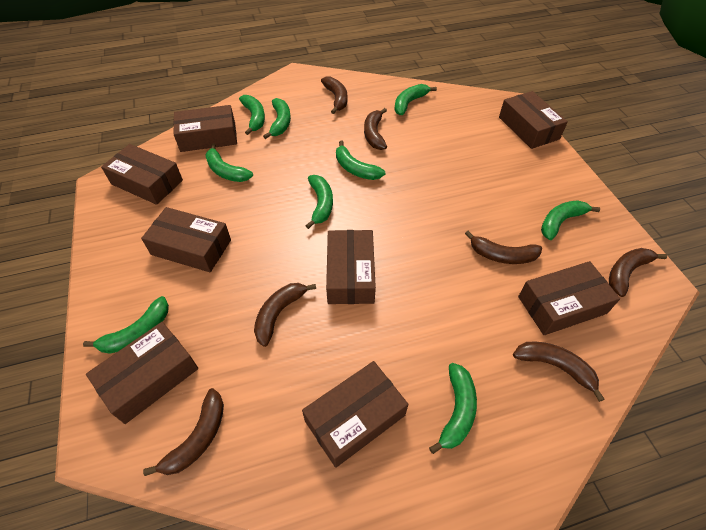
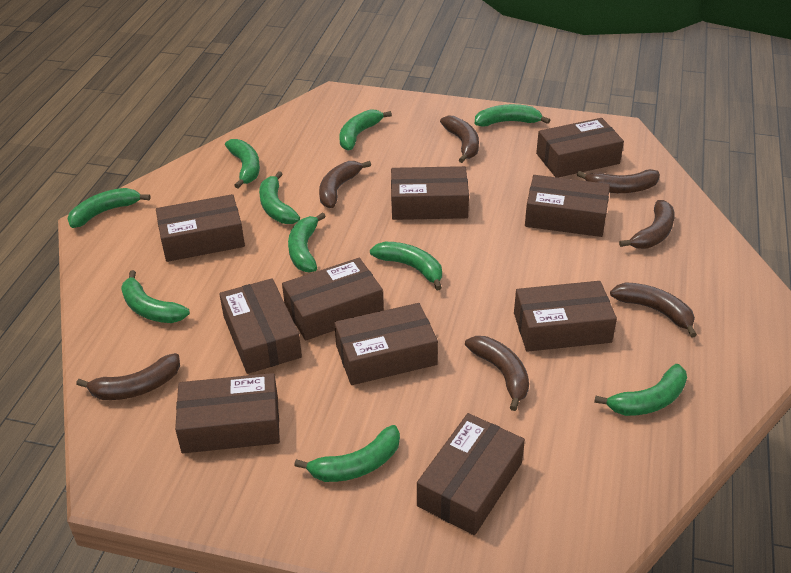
brown box: [86,322,198,424] [101,144,183,205] [141,207,231,272] [173,105,237,152] [302,361,408,468] [326,230,376,304] [499,91,568,149] [518,261,620,335] = 8 -> [156,194,245,262] [175,373,280,453] [219,278,302,374] [282,258,383,341] [334,303,438,385] [391,166,469,220] [417,413,525,535] [514,281,617,352] [525,175,610,237] [536,118,624,178] = 10
green banana: [83,296,169,354] [205,143,253,182] [239,95,265,135] [263,98,291,139] [305,175,333,229] [336,141,385,180] [394,84,437,115] [429,363,477,454] [541,200,600,240] = 9 -> [67,188,150,228] [121,270,190,323] [225,139,260,188] [259,171,300,224] [288,212,326,272] [294,425,400,482] [340,109,392,151] [370,242,442,290] [475,104,550,127] [594,364,687,416] = 10

